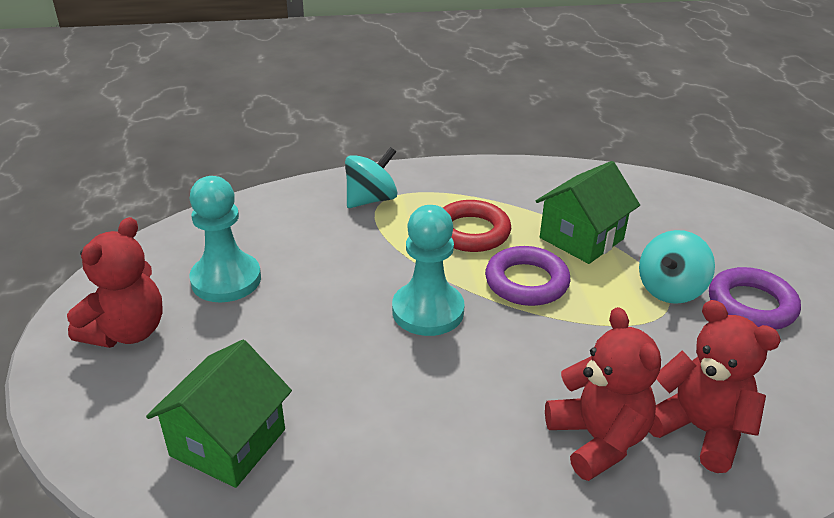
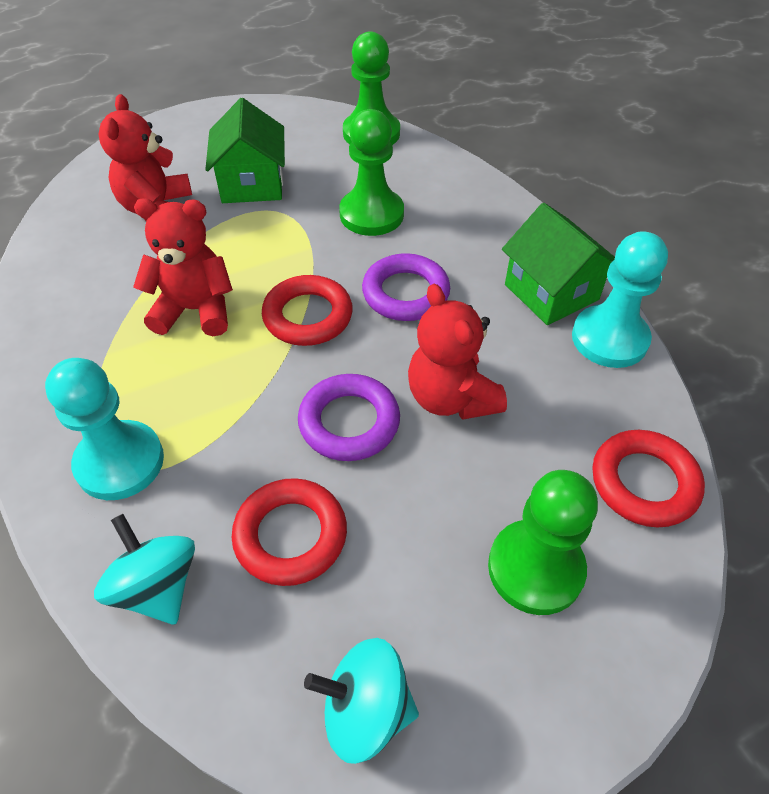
green pawn: none = 0 -> [339,109,404,236] [343,31,400,145] [488,470,598,615] = 3
red ring: [443,200,511,252] = 1 -> [232,478,347,586] [262,275,353,346] [592,430,705,527] = 3

